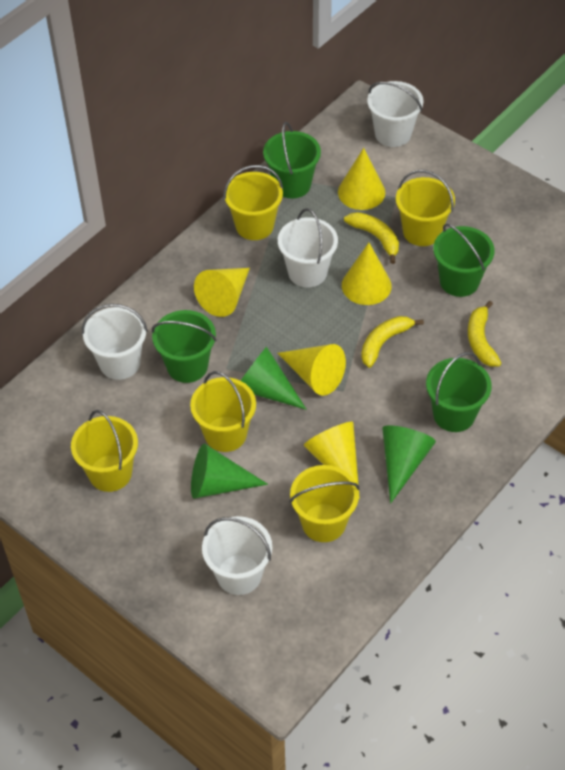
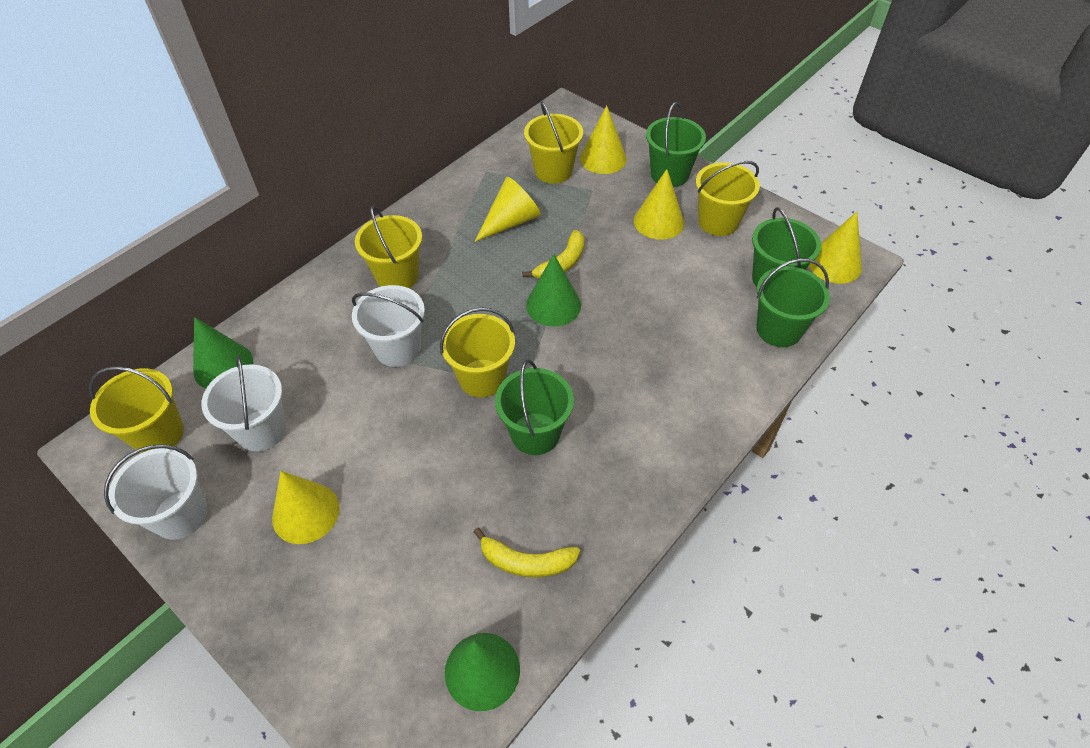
white bucket: [82,304,148,380] [202,516,272,595] [278,208,338,288] [367,81,424,147] = 4 -> [104,444,207,540] [201,355,287,451] [352,285,425,367] = 3
yellow banana: [344,212,399,264] [361,316,424,368] [468,301,501,367] = 3 -> [473,527,580,578] [522,230,585,279] = 2

